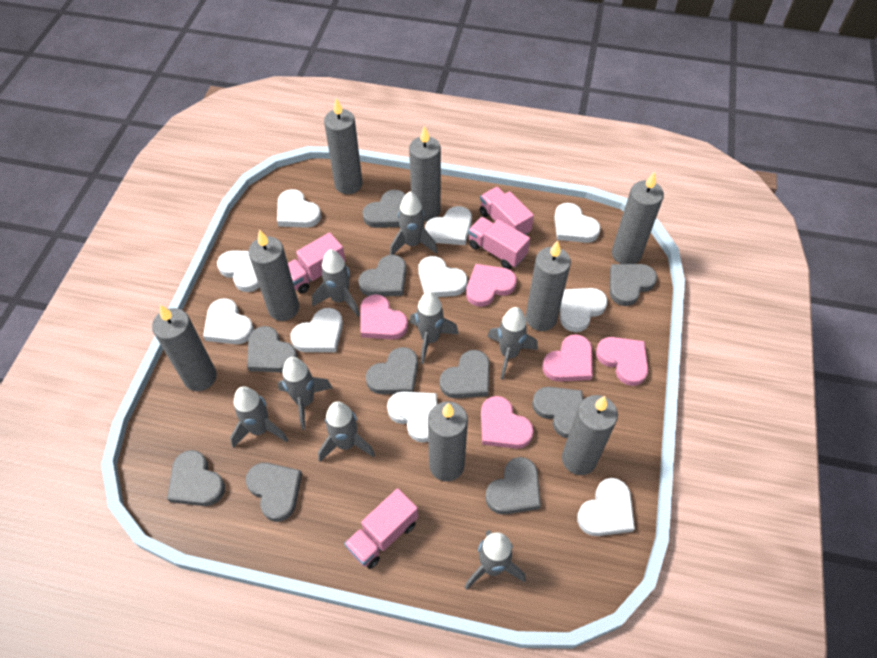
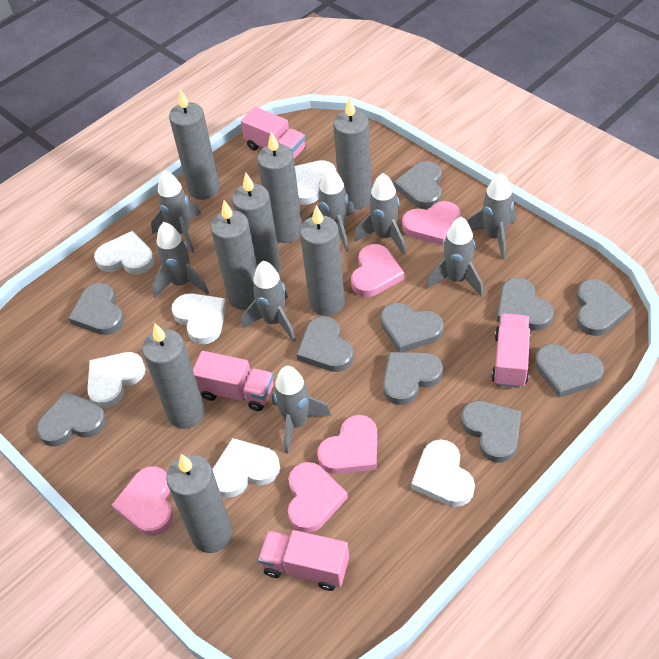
white heart: [203,298,254,344] [217,250,260,292] [277,189,321,228] [290,308,343,352] [387,391,437,443] [418,256,467,297] [425,206,472,245] [554,203,601,243] [560,288,608,332] [577,478,635,536] = 10 -> [87,352,146,408] [94,231,154,274] [172,293,227,344] [212,438,280,498] [295,160,336,205] [411,439,475,507] = 6

